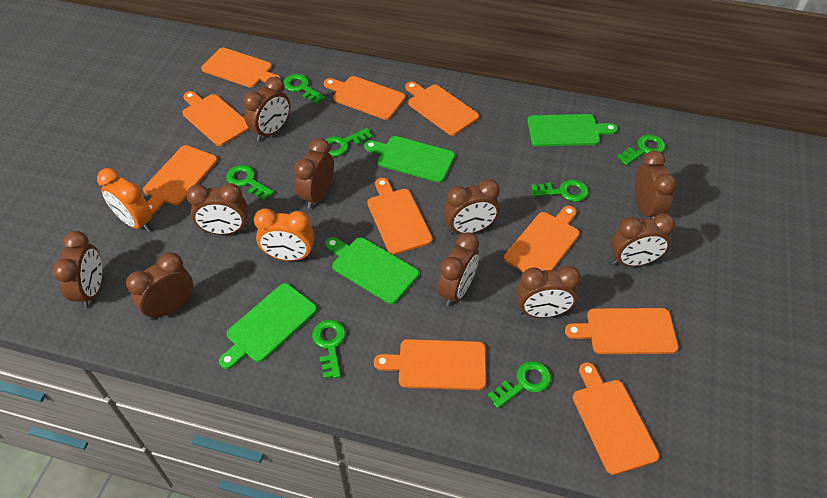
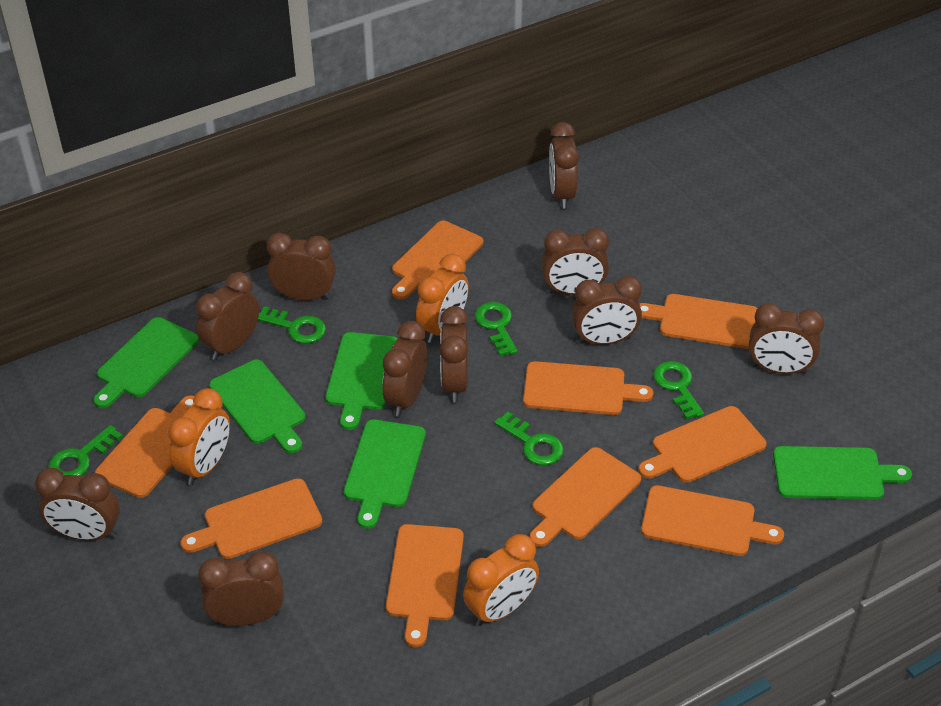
green cutting board: [219,283,317,369] [325,237,419,304] [364,136,455,183] [527,114,618,147] = 4 -> [93,317,199,408] [209,360,306,453] [325,332,398,430] [344,419,426,529] [773,446,912,500] = 5
green key: [226,165,274,201] [284,74,325,104] [312,320,346,379] [325,128,373,157] [488,361,551,408] [531,179,588,202] [617,135,665,165] = 7 -> [48,425,123,476] [258,306,326,344] [475,302,518,356] [494,412,564,465] [653,361,704,419] = 5
orange clock: [97,168,152,232] [254,208,314,261] = 2 -> [168,388,230,485] [416,254,469,343] [463,534,539,626] = 3
orange cutting board: [143,145,218,215] [182,91,250,146] [201,48,281,88] [324,76,406,120] [367,178,433,255] [374,339,486,390] [405,82,479,136] [504,206,580,272] [565,308,678,354] [573,362,659,475] = 10 -> [95,395,195,498] [180,478,323,559] [386,524,464,647] [392,221,483,299] [523,361,653,415] [530,447,641,547] [638,406,767,483] [640,294,758,349] [641,485,784,556] = 9

